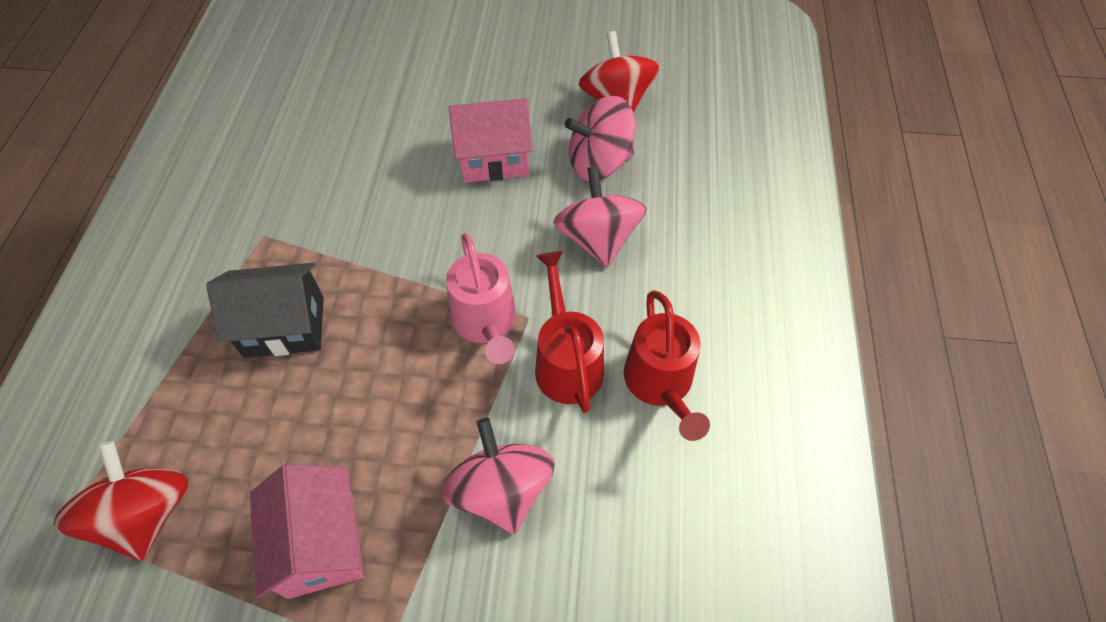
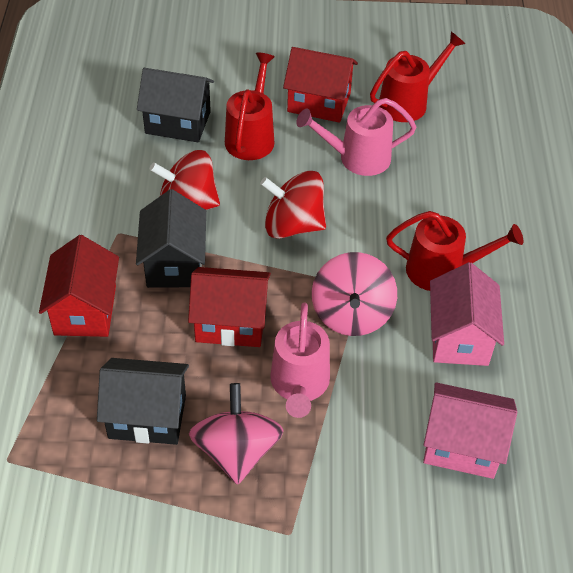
black house: [206,263,324,358] = 1 -> [97,358,189,445] [136,189,206,288] [137,68,214,143] = 3
pink spinning top: [441,418,555,534] [553,166,647,267] [565,96,636,181] = 3 -> [189,383,284,485] [312,252,397,336] = 2
pink watering can: [446,233,516,364] = 1 -> [270,302,330,418] [296,98,416,176] = 2
red house: none = 0 -> [39,235,119,337] [188,267,271,347] [283,47,358,123] = 3
red watering can: [535,251,604,413] [624,290,710,441] = 2 -> [225,52,275,160] [370,32,465,122] [386,211,523,291] = 3

